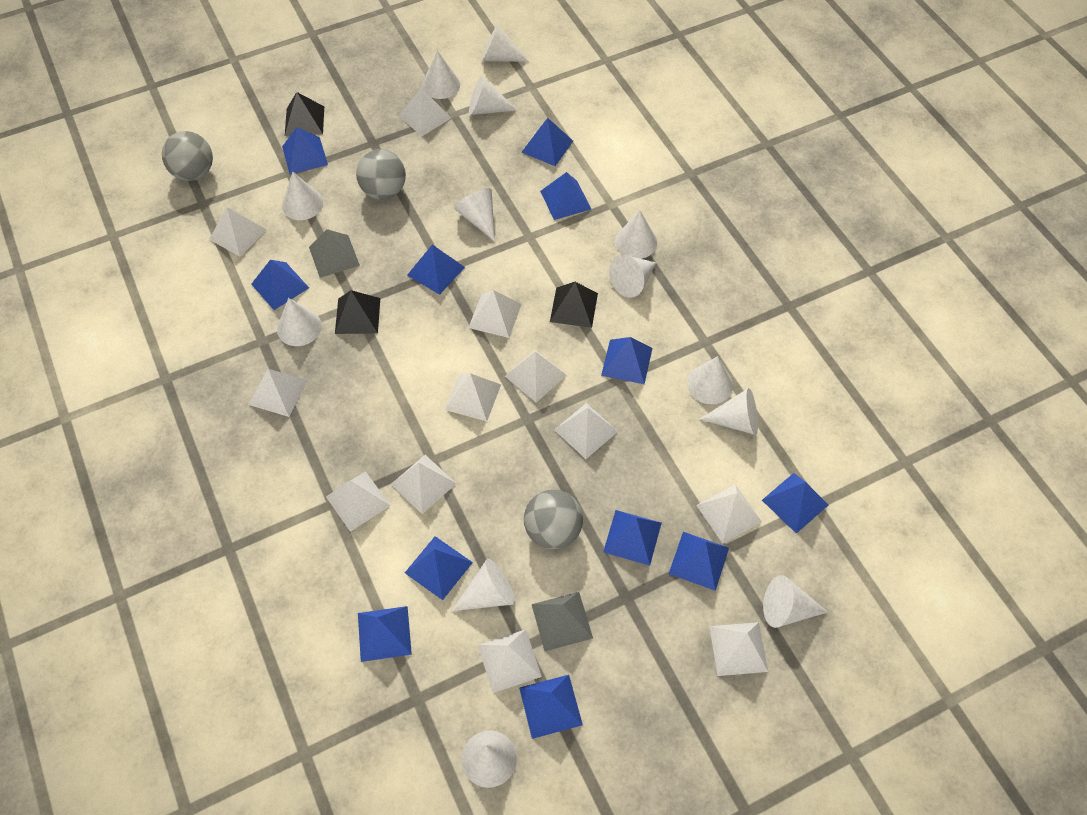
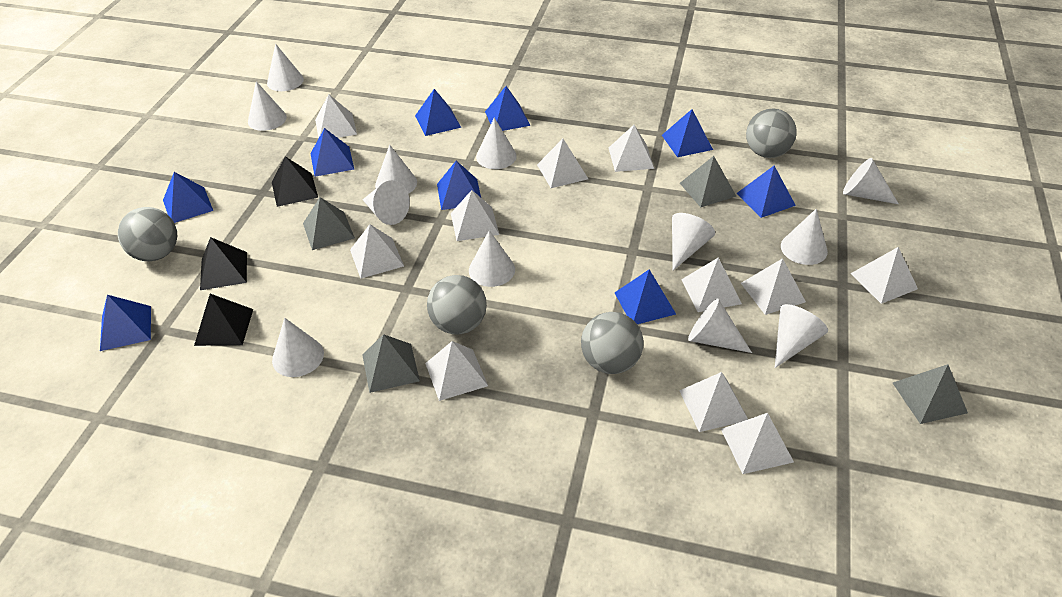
blue pyramid: [251,260,309,310] [282,127,328,174] [358,606,412,662] [405,536,473,600] [407,245,465,295] [519,675,583,739] [522,118,573,166] [540,172,591,220] [601,337,653,384] [603,510,661,566] [669,532,729,591] [762,473,828,533] = 12 -> [100,295,151,351] [163,172,213,223] [310,128,354,177] [415,89,461,136] [437,161,481,210] [485,86,530,131] [615,270,676,324] [662,109,713,157] [737,166,796,218] = 9
grey ball: [162,131,213,181] [356,150,406,200] [524,490,583,549] = 3 -> [118,207,177,261] [427,275,487,335] [581,312,643,374] [746,108,797,158] = 4
grey pyramid: [309,229,360,278] [532,592,593,651] = 2 -> [303,197,355,250] [362,334,420,393] [680,156,736,207] [893,364,968,424] = 4
white cone: [277,298,322,346] [282,172,323,220] [422,50,460,99] [451,559,515,611] [454,188,495,242] [462,730,517,788] [469,76,518,115] [482,25,529,62] [609,255,656,298] [615,211,657,259] [687,356,733,404] [700,388,758,435] [763,575,828,628] = 13 -> [248,81,287,131] [267,44,304,91] [272,318,324,377] [363,180,410,225] [375,145,417,194] [469,230,515,287] [476,118,517,169] [672,213,715,270] [688,299,752,353] [775,304,828,368] [781,209,828,265] [843,158,899,204] = 12
white pyramid: [209,207,267,257] [248,369,308,417] [326,472,391,532] [391,455,457,514] [399,88,451,136] [445,373,501,421] [468,290,522,338] [478,629,542,693] [505,350,567,403] [555,403,618,459] [696,485,762,544] [709,622,768,676] = 12 -> [315,94,357,138] [350,224,404,278] [425,341,488,401] [451,190,499,241] [537,139,588,188] [609,125,654,172] [679,372,748,432] [681,258,742,312] [721,413,794,474] [741,258,806,315] [850,247,918,304] = 11

